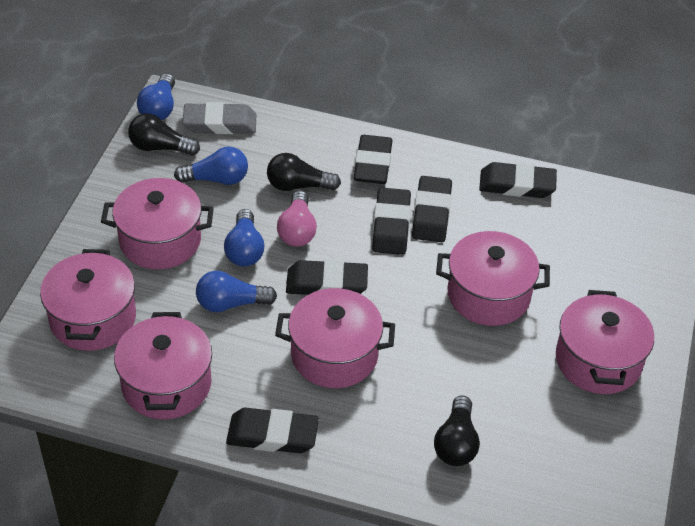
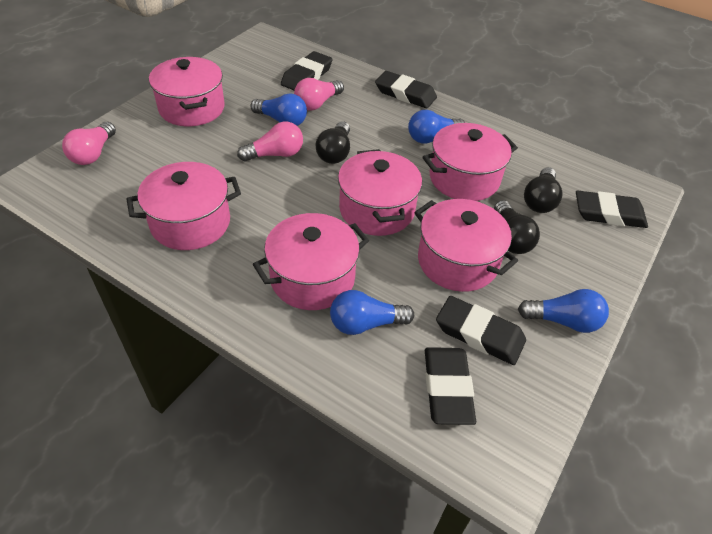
black eraser: [226,407,319,453] [286,260,368,295] [354,135,392,184] [372,188,411,255] [412,176,452,242] [479,162,557,198] = 6 -> [281,51,333,90] [375,71,437,109] [425,347,476,425] [436,296,526,365] [576,191,648,228] = 5
grey eraser: [182,102,256,134] = 1 -> none = 0
pink light bulb: [277,191,317,247] = 1 -> [62,122,116,165] [237,122,303,161] [294,78,344,111] = 3

